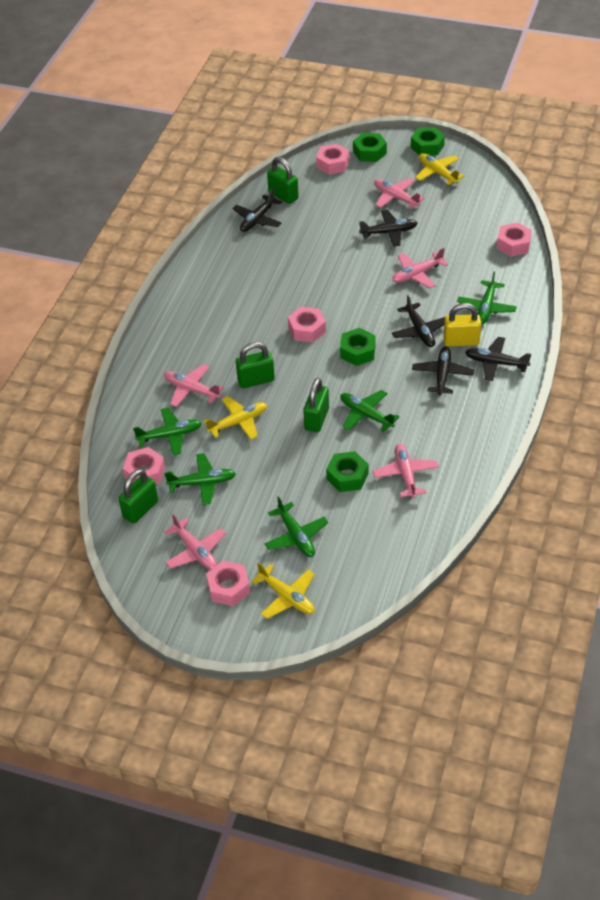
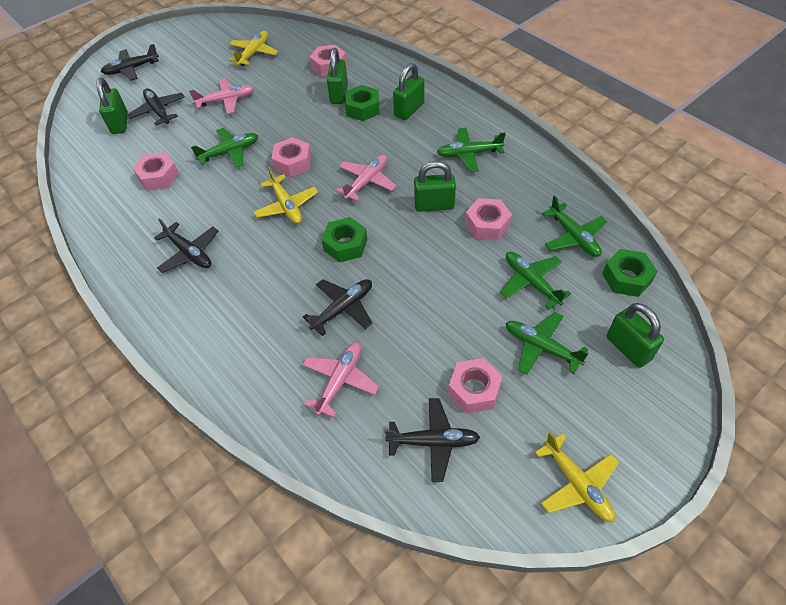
green nut: [326,451,368,492] [340,328,376,366] [353,133,387,162] [411,127,445,156] = 4 -> [321,217,367,263] [345,85,380,121] [602,249,657,297] = 3
green padlock: [118,469,158,524] [236,342,275,388] [267,157,299,204] [303,378,329,433] = 4 -> [96,78,128,134] [327,48,348,104] [393,63,424,120] [414,161,456,212] [607,303,664,368] = 5
pink plane: [164,364,224,407] [164,514,226,570] [373,444,439,498] [374,178,424,209] [392,248,448,288] = 5 -> [189,78,254,114] [302,342,379,418] [336,155,396,201] = 3
yellow padlock: [444,303,481,347] = 1 -> none = 0

